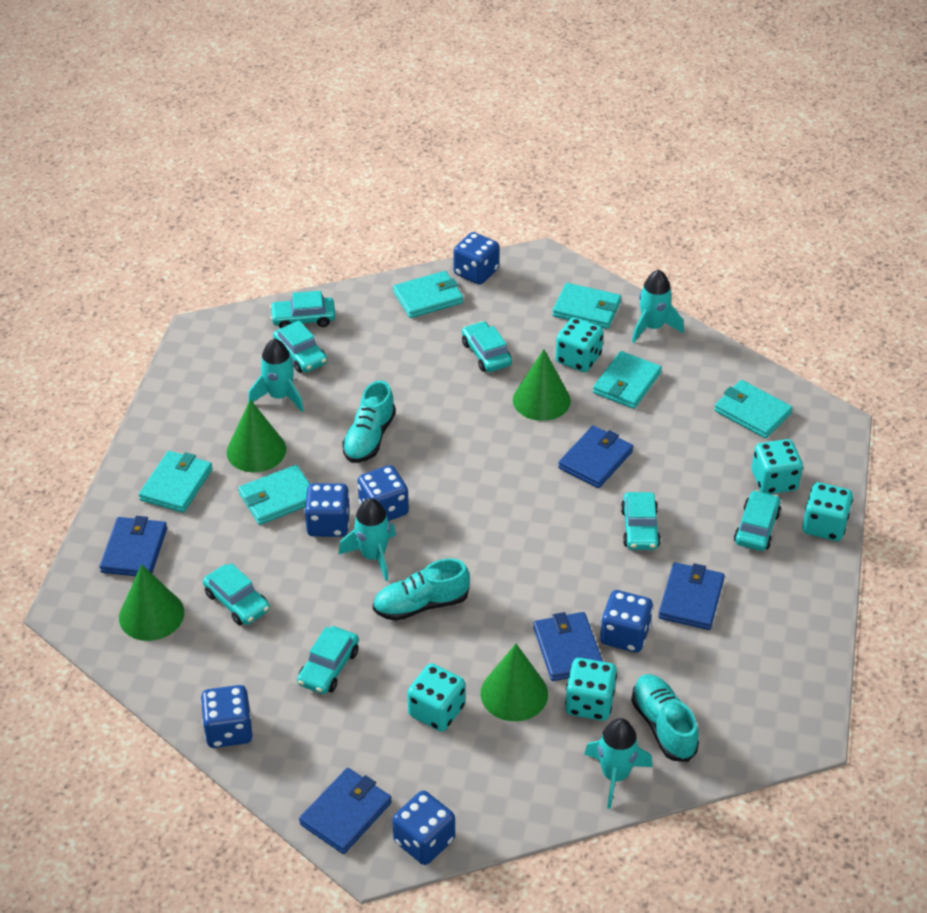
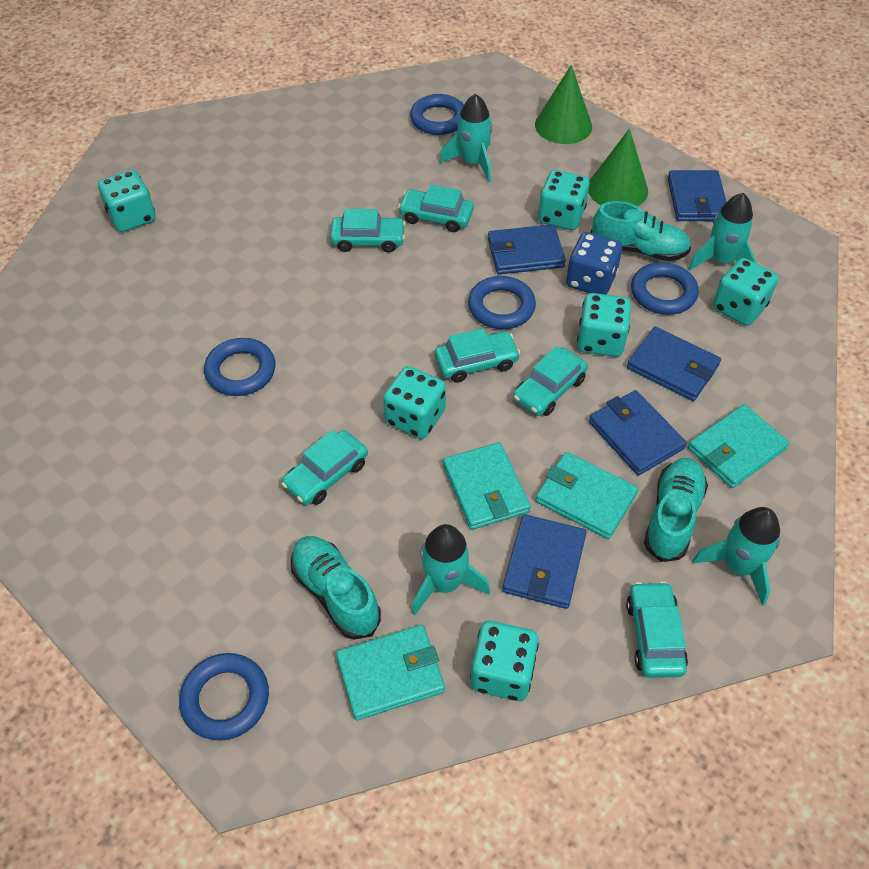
blue dice: [201,685,252,748] [304,483,350,537] [358,465,409,521] [392,791,455,865] [453,232,499,285] [600,590,653,653] = 6 -> [566,232,622,295] = 1
blue ring: none = 0 -> [179,653,269,741] [204,338,275,396] [410,94,464,135] [468,276,536,329] [631,262,699,315] = 5
green cone: [119,564,184,641] [227,399,286,472] [481,644,548,722] [513,349,571,421] = 4 -> [535,65,592,144] [588,129,648,206] = 2
turquoise car: [203,563,270,625] [270,291,336,328] [273,321,327,373] [297,626,359,694] [462,321,512,372] [621,492,661,550] [734,490,781,551] = 7 -> [281,430,368,505] [330,209,406,253] [398,185,474,232] [435,328,520,383] [513,346,588,416] [626,581,688,678] = 6
turquoise dice: [407,663,465,732] [555,317,603,372] [565,658,617,721] [752,439,803,494] [802,482,853,541] = 5 -> [98,170,156,232] [383,366,446,439] [470,621,539,701] [538,170,590,230] [577,293,631,357] [713,258,778,326] = 6
turquoise wallet: [139,451,212,513] [238,465,310,525] [393,271,463,318] [552,283,621,329] [593,351,662,409] [714,380,793,438] = 6 -> [336,625,445,720] [443,442,531,530] [536,452,638,539] [688,404,789,488] = 4

